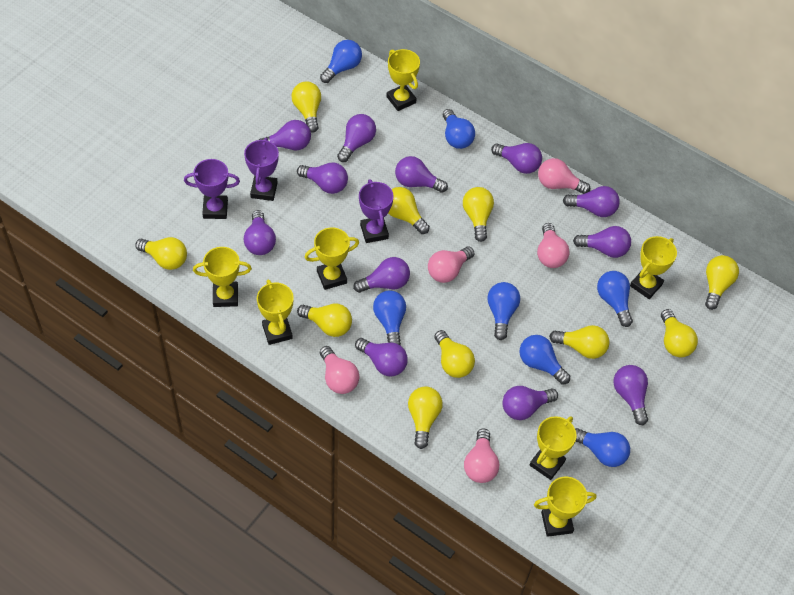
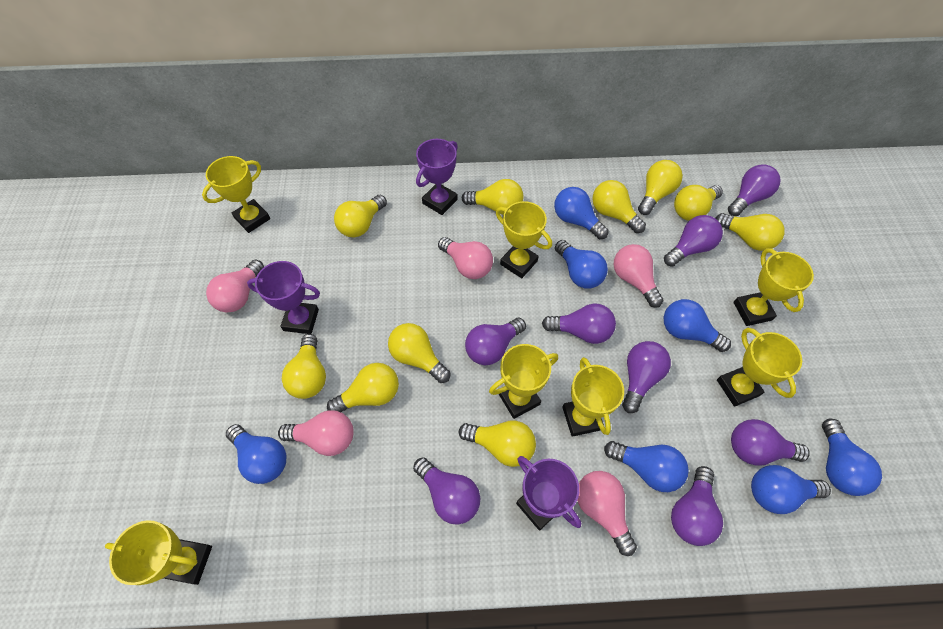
purple light bulb: [244,210,276,255] [259,120,311,150] [297,163,348,194] [337,114,376,162] [353,257,410,293] [355,338,408,376] [395,156,448,193] [491,143,542,174] [502,386,558,420] [563,186,620,217] [573,226,631,258] [613,365,648,425] = 12 -> [413,457,480,525] [465,318,526,365] [542,304,616,344] [622,341,671,413] [664,215,723,267] [671,466,723,546] [728,164,780,216] [731,419,810,466] = 8

